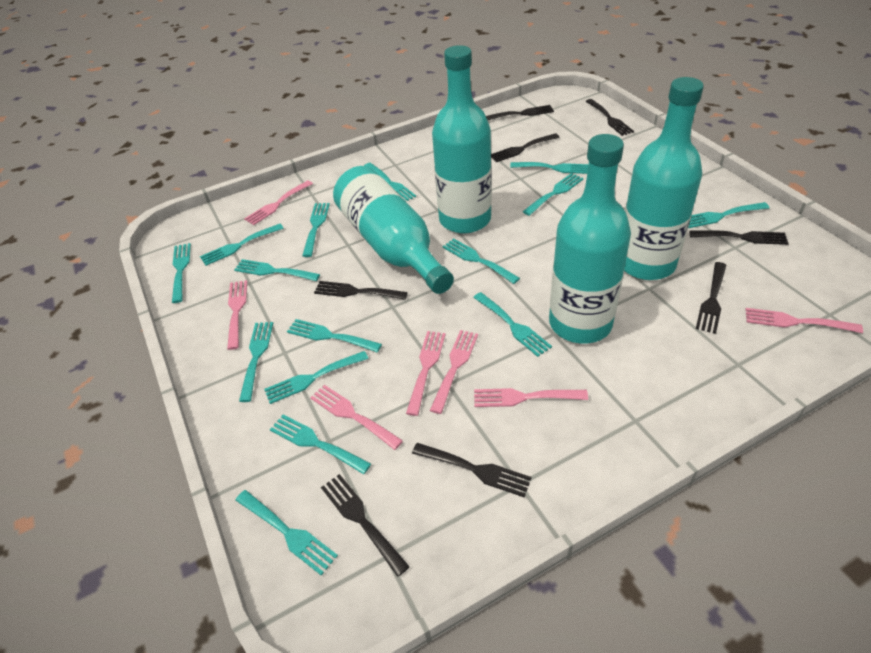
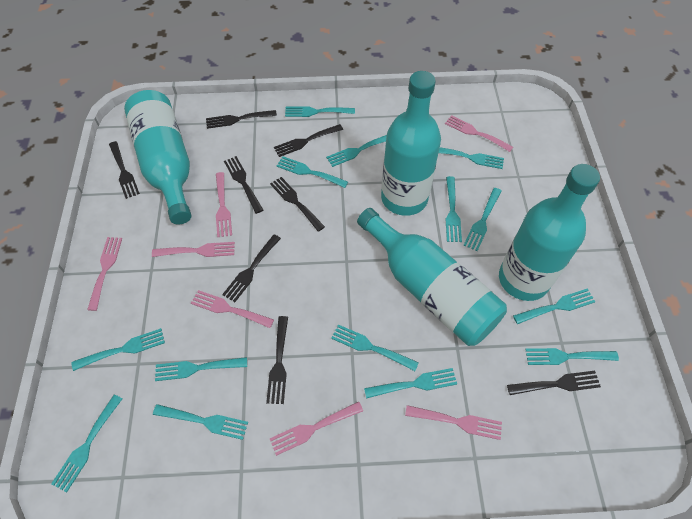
turquoise fork: [172,243,191,303] [200,224,284,266] [234,259,320,281] [235,490,338,575] [239,322,273,402] [264,351,368,404] [270,415,371,474] [287,319,382,352] [302,203,330,257] [364,163,416,201] [442,238,520,284] [473,292,552,357] [510,162,588,174] [522,173,584,216] [688,202,769,228] = 15 -> [51,394,122,492] [71,328,165,371] [153,404,248,440] [155,357,247,381] [277,156,348,188] [285,106,355,117] [326,135,387,167] [331,324,419,371] [364,368,457,399] [439,147,504,169] [446,176,462,242] [463,188,502,251] [513,289,596,324] [525,348,619,365] = 14

